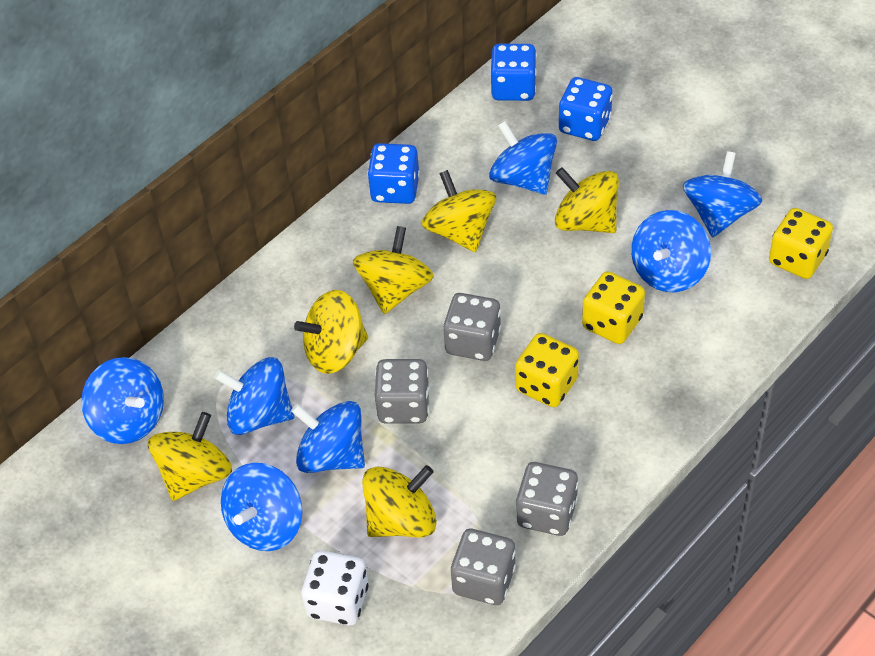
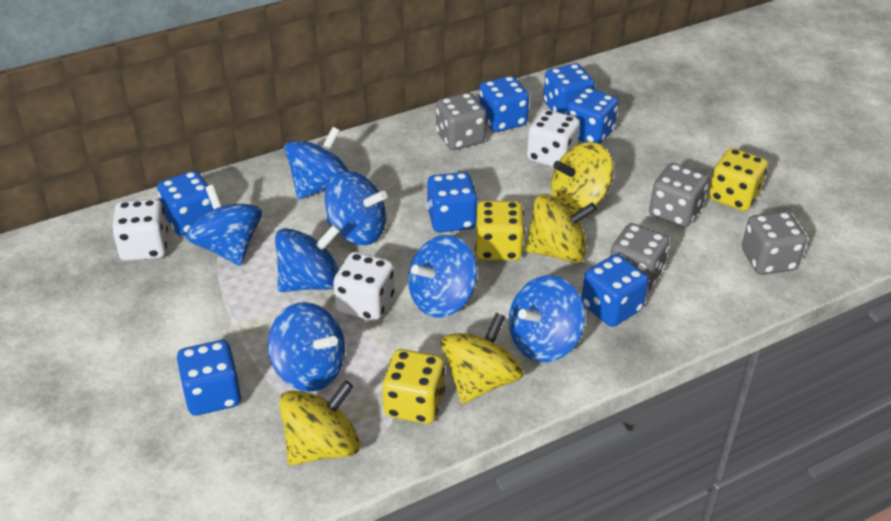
blue dice: [367,143,420,204] [490,44,537,101] [559,77,613,141] = 3 -> [157,170,213,236] [177,340,241,416] [427,172,478,233] [479,76,529,132] [543,63,595,114] [566,87,618,144] [581,254,649,327] = 7
white dice: [301,550,368,626] = 1 -> [112,199,168,261] [333,252,394,321] [527,109,580,167] = 3
yellow spinning top: [148,412,232,501] [294,290,368,374] [353,226,434,314] [362,465,437,537] [421,170,496,252] [555,167,619,233] = 6 -> [279,380,360,465] [441,313,524,404] [525,194,597,263] [551,142,614,214] = 4

